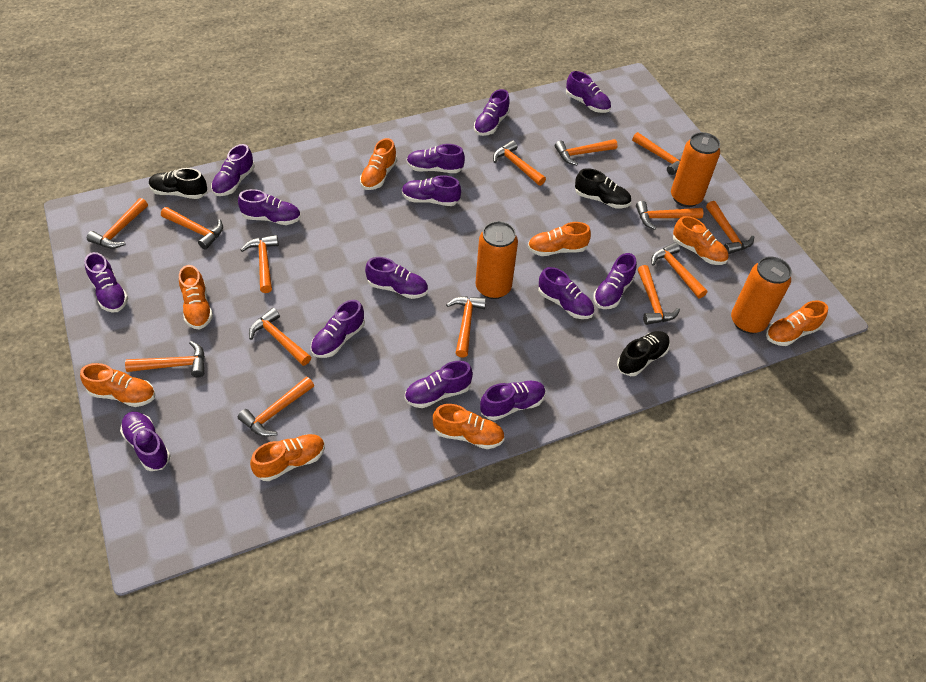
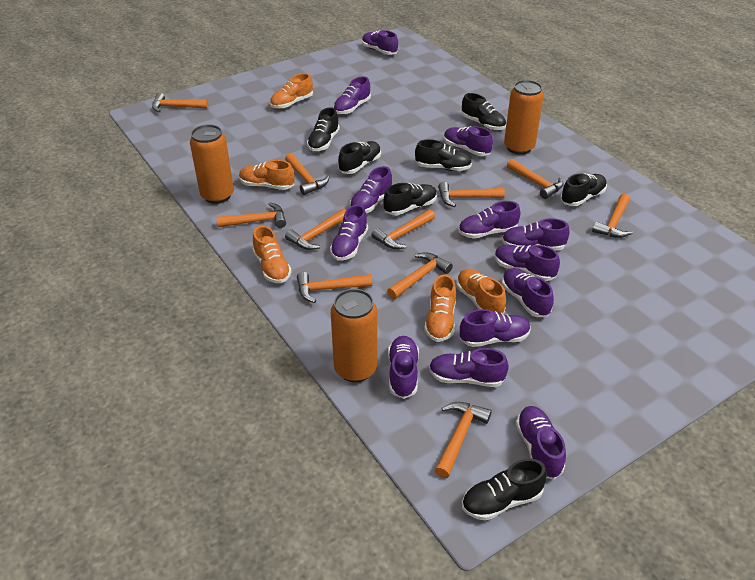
black shoe: [149,168,207,199] [575,168,631,209] [617,331,670,376] = 3 -> [307,107,340,151] [338,141,381,174] [383,183,437,215] [415,139,472,171] [461,93,506,130] [462,459,547,521] [560,173,607,206] = 7
orange hammer: [87,198,148,249] [125,341,205,377] [161,207,223,250] [238,377,314,437] [241,235,279,293] [249,308,311,366] [446,296,486,358] [493,140,546,186] [555,139,618,165] [632,132,681,175] [636,201,703,230] [638,265,680,325] [651,242,707,299] [706,201,754,254] = 14 -> [152,93,208,113] [217,203,286,228] [285,153,330,195] [285,209,346,250] [297,272,372,303] [371,209,435,249] [387,252,453,299] [435,402,492,478] [438,182,505,207] [507,159,564,199] [592,193,633,238] = 11
orange shoe: [80,363,155,407] [179,265,213,330] [250,434,325,481] [360,138,397,190] [433,404,505,449] [528,222,591,256] [673,216,729,265] [766,300,828,346] = 8 -> [239,160,295,190] [253,226,292,283] [270,73,313,109] [424,275,456,342] [456,269,506,313] = 5
purple shoe: [85,252,128,312] [120,412,171,471] [211,144,255,196] [238,189,301,225] [311,300,365,358] [365,257,428,299] [402,175,461,206] [405,361,473,408] [407,144,465,173] [474,89,510,136] [480,381,546,421] [538,267,594,319] [566,71,611,113] [593,253,637,309] = 14 -> [330,205,368,260] [333,76,371,114] [350,166,392,213] [362,30,398,55] [388,336,419,399] [429,348,509,387] [444,126,493,156] [458,201,521,239] [460,309,531,347] [495,245,560,281] [502,218,570,250] [502,268,554,317] [516,406,566,480] = 13

